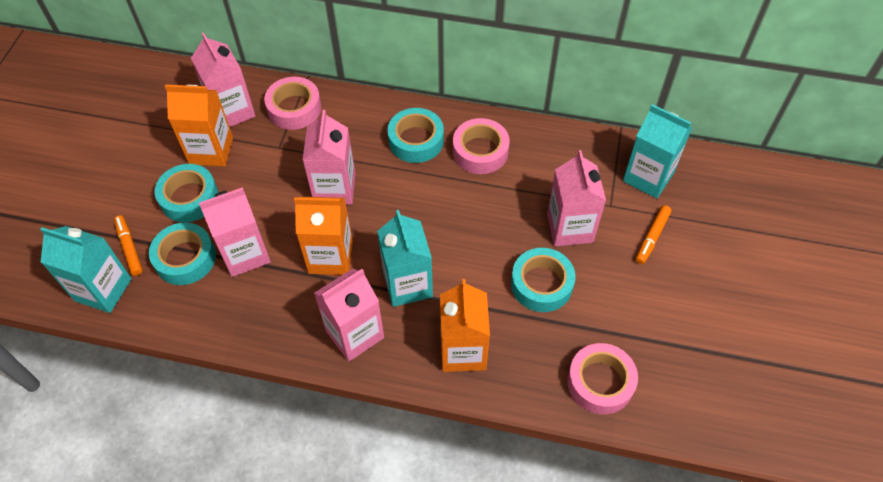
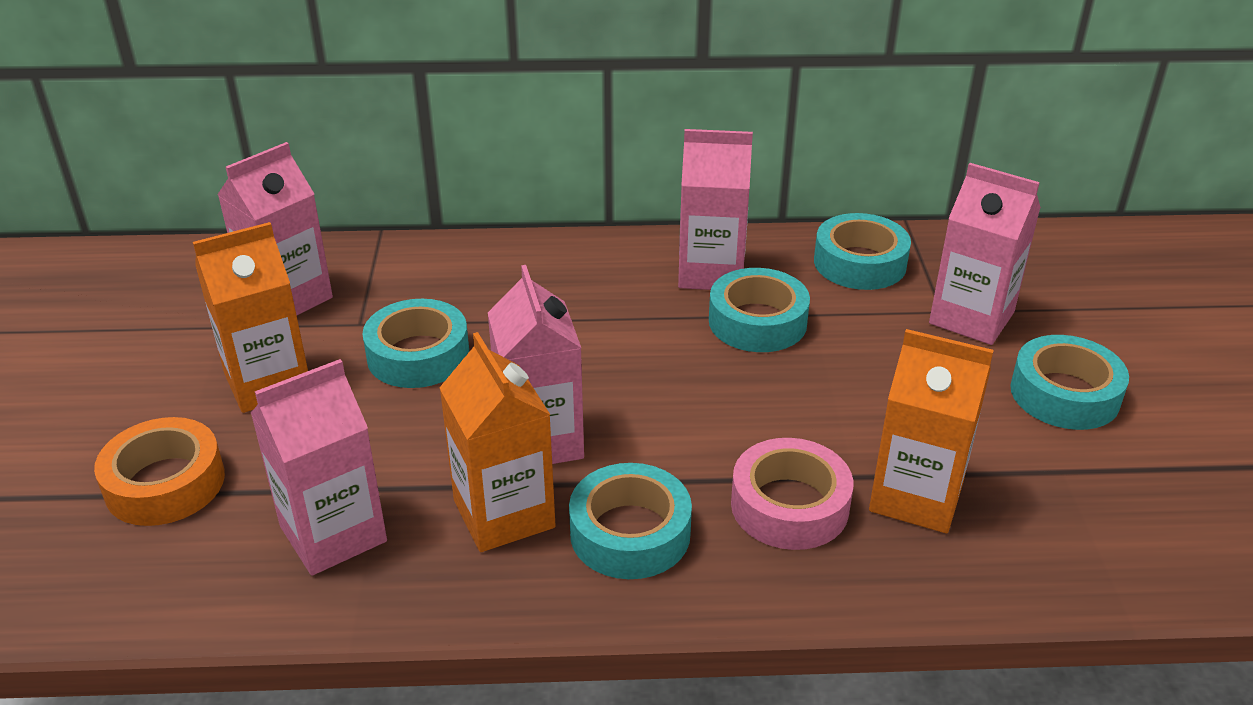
orange marker: [114,215,143,276] [636,205,671,264] = 2 -> none = 0
orange tape: none = 0 -> [94,417,225,526] = 1
pink tape: [264,77,321,130] [453,118,510,174] [567,343,638,414] = 3 -> [731,438,853,550] = 1
turquoise carton: [40,226,132,313] [377,210,433,307] [623,104,693,199] = 3 -> none = 0
turquoise tape: [149,223,216,285] [154,164,218,222] [387,108,444,163] [511,248,576,312] = 4 -> [362,299,469,388] [569,463,692,579] [709,268,810,352] [814,213,911,290] [1010,335,1129,430] = 5

